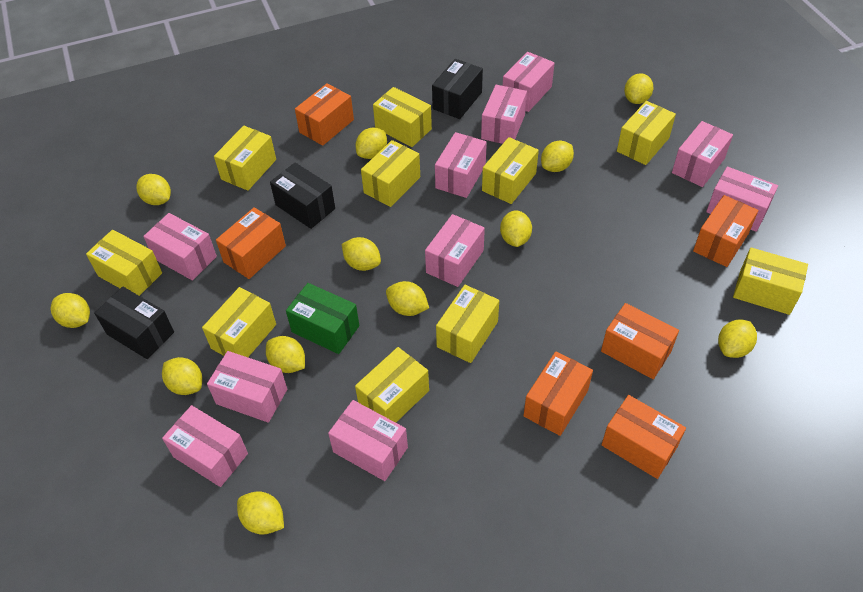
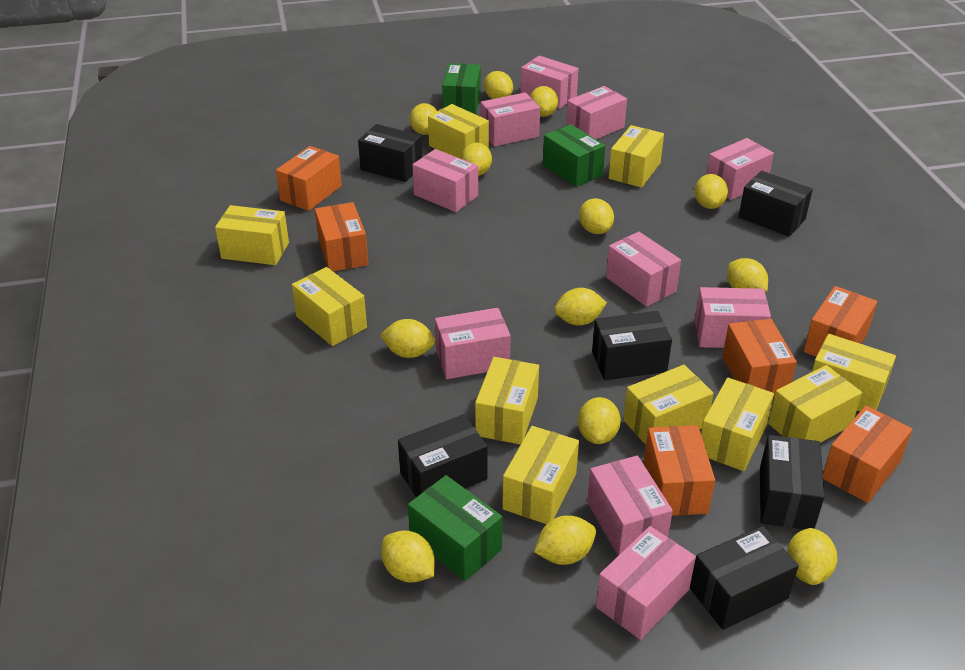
black box: [94,286,174,359] [270,163,335,229] [432,59,483,119] = 3 -> [358,124,422,182] [398,414,488,497] [592,311,672,380] [690,526,799,630] [739,171,813,237] [760,435,824,529] = 6
green box: [286,283,359,354] = 1 -> [408,475,502,581] [442,63,481,114] [543,124,605,187] = 3
yellow lemon: [51,293,90,328] [136,174,171,205] [162,357,202,395] [237,491,284,535] [266,336,305,373] [342,237,381,271] [355,128,387,159] [386,281,429,316] [500,210,532,247] [541,141,574,172] [624,73,653,104] [718,320,757,358] = 12 -> [380,319,435,358] [381,531,435,583] [410,103,437,135] [461,143,492,176] [484,71,513,99] [530,86,558,117] [534,515,596,565] [554,288,607,325] [578,397,621,444] [579,198,614,234] [694,174,728,209] [727,258,768,292] [787,528,837,585] = 13

